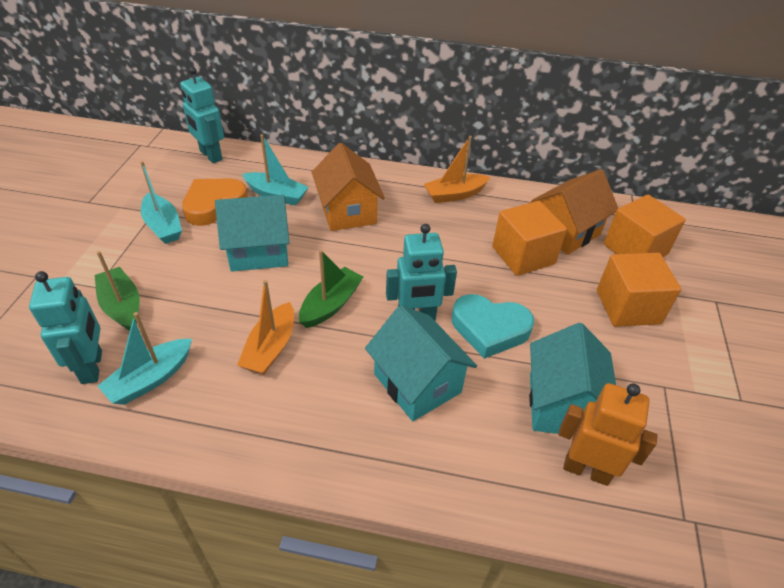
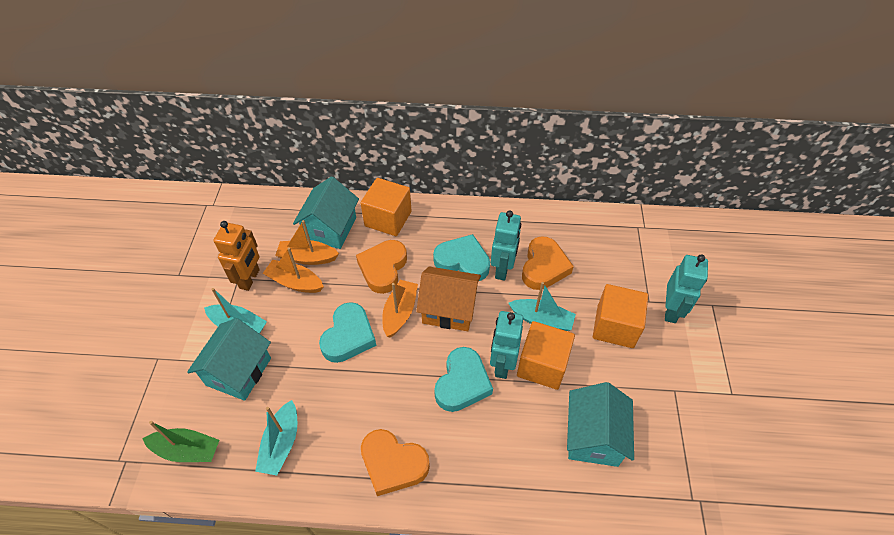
green boat: [95,251,140,330] [299,250,363,328] = 2 -> [142,421,219,462] = 1
orange boat: [237,280,294,375] [424,136,490,203] = 2 -> [263,247,324,293] [275,220,339,265] [382,280,418,337] = 3
orange heart: [182,178,248,226] = 1 -> [356,240,407,294] [361,429,430,496] [522,236,574,290] = 3
orange house: [312,143,385,231] [531,169,618,255] = 2 -> [416,267,481,331] = 1
turquoise heart: [452,294,534,359] = 1 -> [319,302,376,363] [433,234,490,281] [434,347,493,412] = 3

